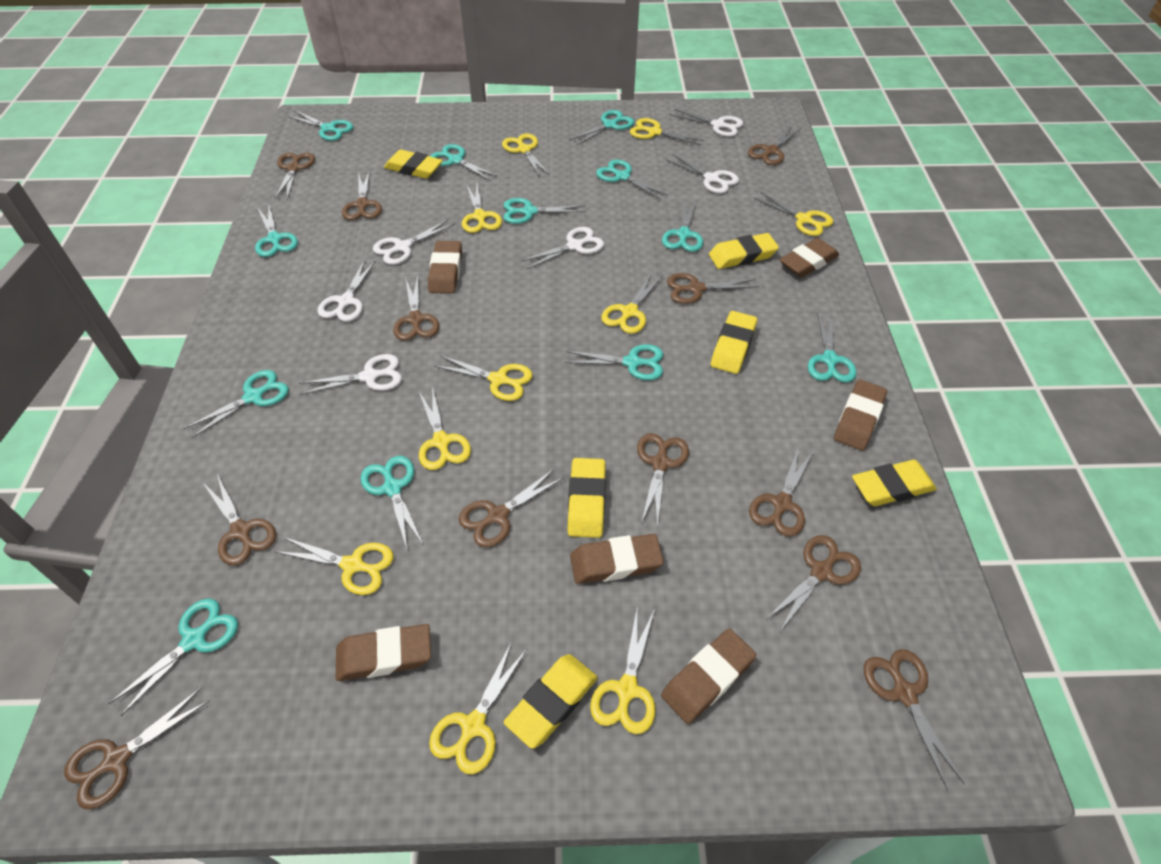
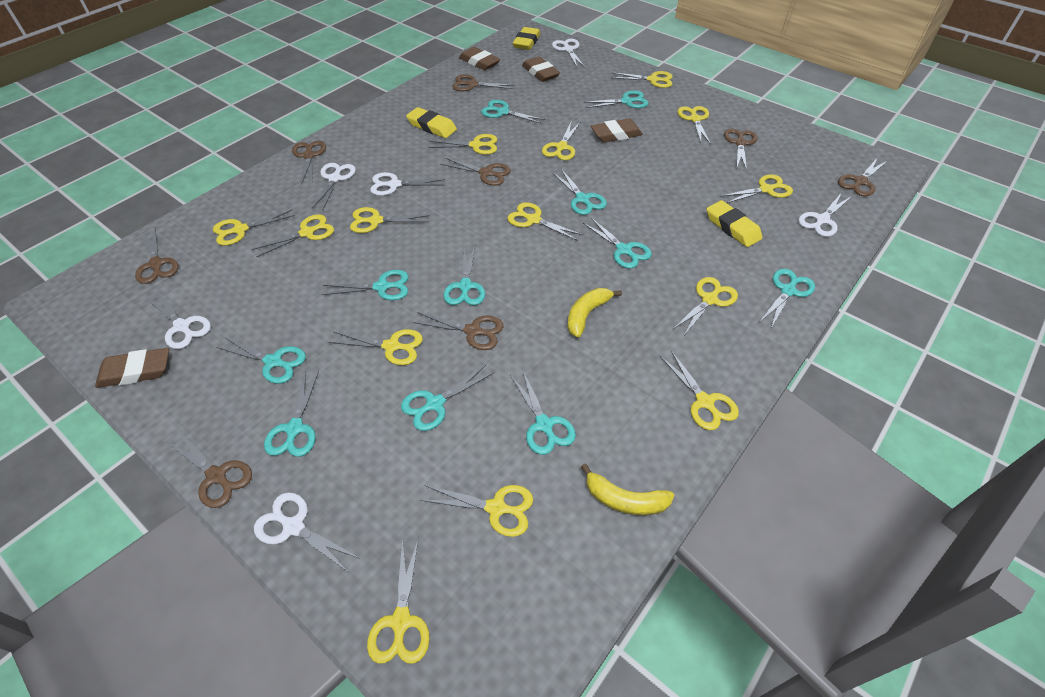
brown eraser: [336,624,431,681] [428,241,462,294] [570,534,664,584] [661,629,756,724] [779,238,839,277] [834,380,887,451] = 6 -> [95,348,169,388] [459,47,500,70] [522,57,560,82] [591,118,643,142] = 4
brown scissors: [64,687,210,809] [203,474,276,566] [275,153,315,199] [342,170,382,220] [393,276,439,341] [458,469,563,548] [637,433,689,526] [667,273,759,304] [748,126,801,165] [749,446,814,537] [765,535,861,631] [864,649,965,789] = 12 -> [135,229,179,284] [167,432,252,508] [292,141,326,184] [413,312,504,350] [440,157,511,186] [452,74,514,91] [724,129,757,171] [838,157,888,196] = 8
turquoise scissors: [109,599,238,716] [183,370,289,439] [255,206,298,257] [288,110,353,141] [361,456,423,548] [430,144,498,180] [503,198,586,224] [565,344,663,380] [569,110,634,146] [596,160,668,200] [662,200,703,252] [808,312,856,383] = 12 -> [216,337,306,384] [264,371,319,457] [322,270,409,300] [401,365,493,431] [443,246,485,305] [481,100,546,124] [510,369,576,455] [552,169,607,215] [583,218,652,269] [584,90,649,108] [760,268,815,328] = 11
yellow banana: none = 0 -> [567,288,622,337] [581,463,674,515] = 2
yellow eraser: [384,149,443,179] [504,654,598,749] [568,458,606,538] [709,233,779,269] [711,311,757,374] [852,460,937,506] = 6 -> [406,107,457,138] [513,27,541,50] [707,200,762,247] = 3
yellow scissors: [276,537,394,595] [419,387,471,470] [429,642,528,774] [434,355,532,401] [462,184,502,233] [502,133,550,177] [590,609,655,734] [601,273,663,334] [630,118,704,145] [754,192,834,236] = 10 -> [213,210,295,246] [252,214,334,257] [329,329,423,365] [350,207,429,233] [367,537,430,664] [420,485,533,537] [428,134,497,155] [507,202,583,241] [542,122,580,160] [613,71,673,88] [660,351,739,430] [672,277,738,337] [678,106,711,145] [720,174,793,203] = 14

